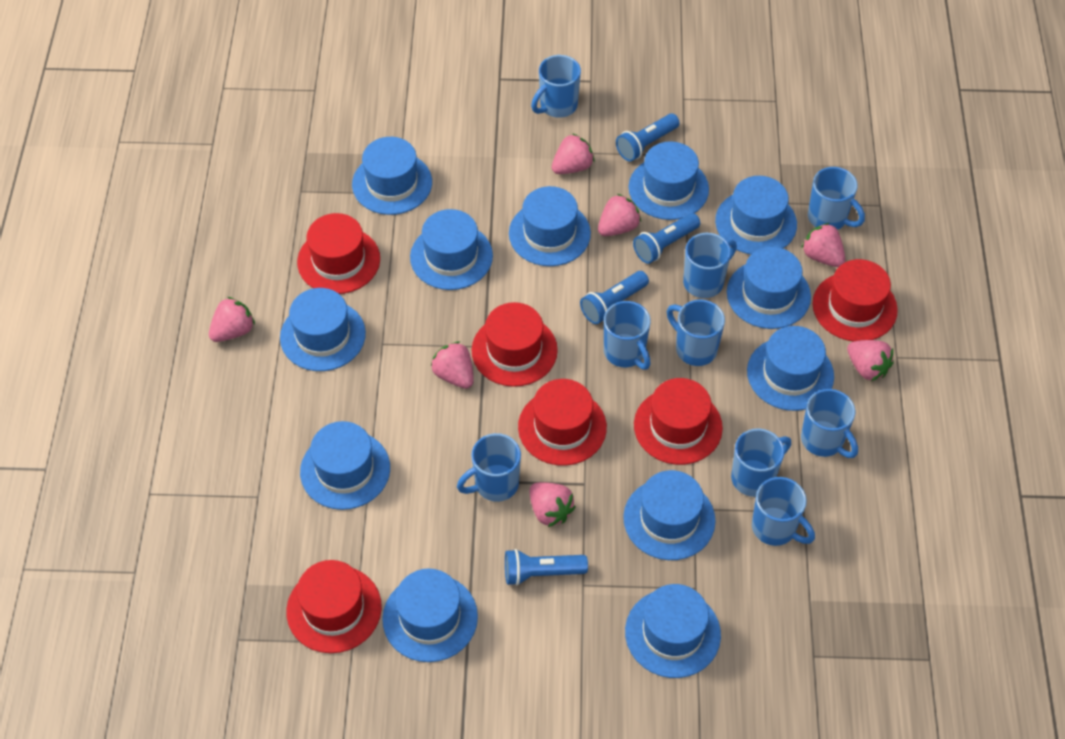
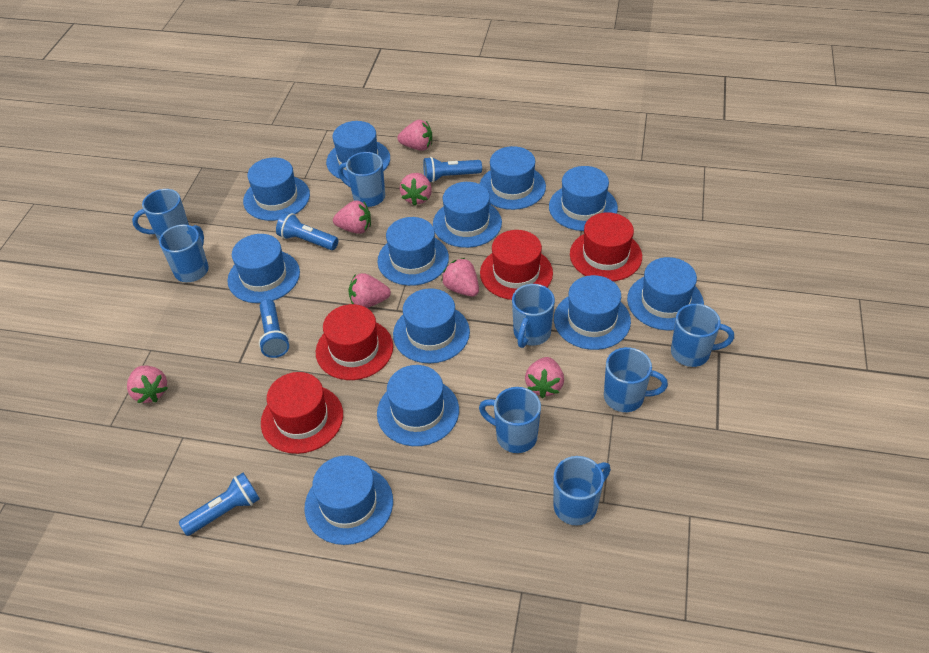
blue mug: [457,433,521,502] [531,55,581,118] [604,301,651,370] [667,300,725,366] [683,233,737,298] [731,428,791,497] [752,477,815,546] [801,389,858,458] [808,167,865,230] = 9 -> [132,189,189,241] [159,225,209,282] [338,152,385,207] [479,387,541,453] [512,284,555,348] [554,456,611,526] [604,347,668,412] [671,304,734,367] = 8
red hat: [286,560,382,653] [297,213,380,294] [472,302,558,387] [518,379,607,466] [634,378,723,465] [812,259,898,341] = 6 -> [261,372,343,454] [316,304,393,380] [480,230,553,300] [570,212,642,281] = 4

